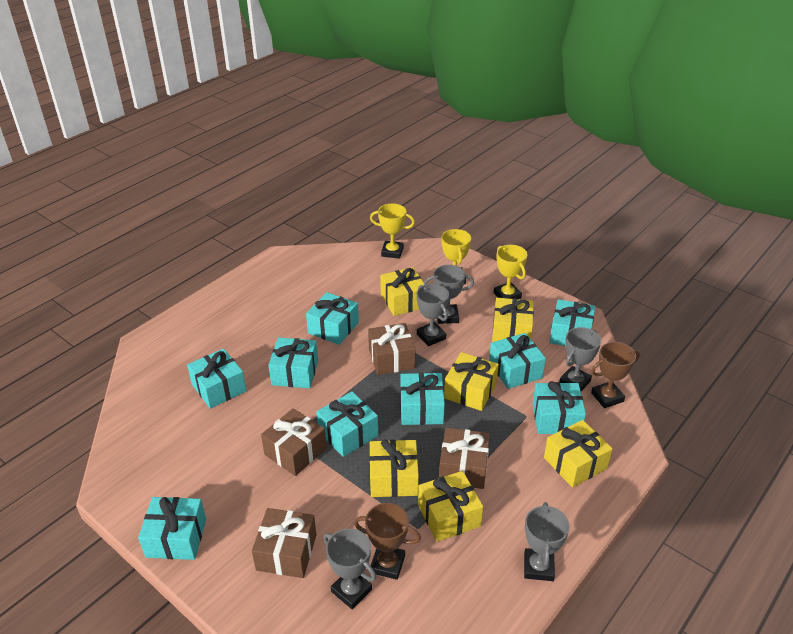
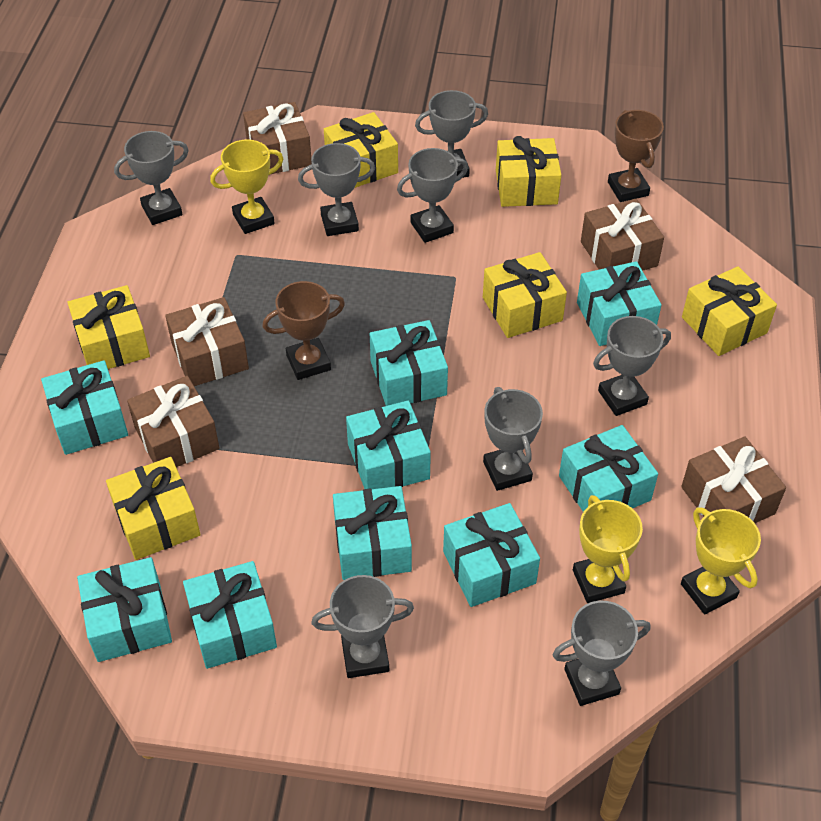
brown gift: [252,508,316,578] [261,408,326,476] [368,323,416,375] [439,428,490,489] = 4 -> [127,376,220,467] [165,297,249,386] [243,102,312,174] [581,199,664,271] [681,437,786,523] = 5
grey trophy: [323,529,376,609] [417,284,449,346] [424,265,474,324] [524,502,570,581] [559,327,601,391] = 5 -> [114,131,189,225] [298,143,375,236] [311,575,414,678] [397,148,468,243] [415,90,488,178] [483,387,543,491] [553,601,651,706] [593,316,671,416] = 8

